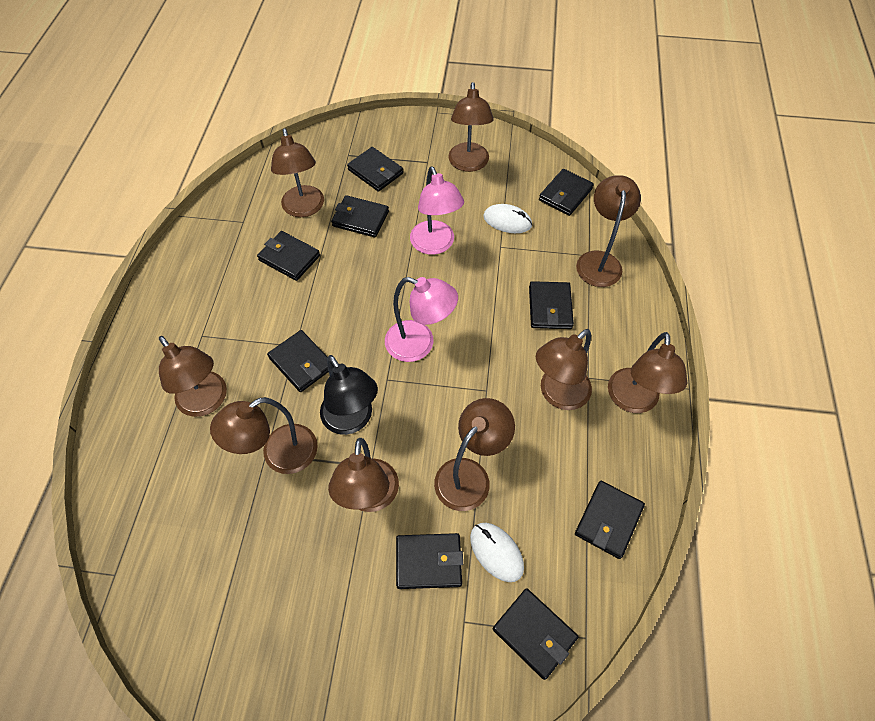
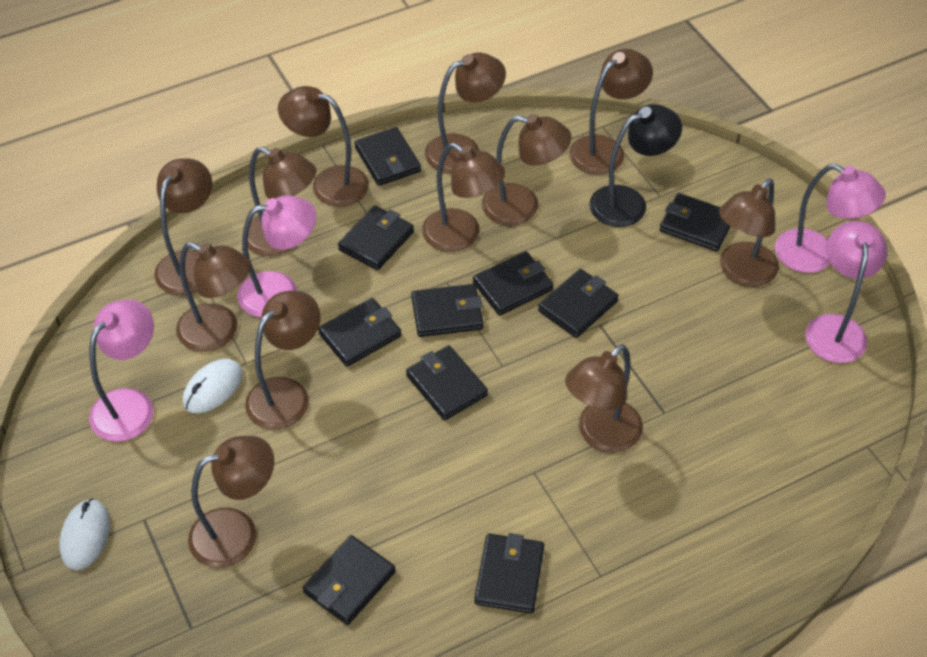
black wallet: [257,231,320,281] [267,330,334,392] [331,195,389,237] [347,147,403,192] [396,533,463,589] [493,588,578,680] [529,281,574,329] [539,169,594,216] [575,481,645,559] = 9 -> [302,535,396,625] [318,298,401,367] [338,205,414,270] [355,127,421,186] [406,345,488,420] [411,284,484,337] [473,251,553,315] [474,533,544,614] [538,269,619,338] [659,193,731,251] = 10
brown lamp: [159,336,227,417] [210,397,318,474] [271,128,324,217] [328,438,399,512] [434,398,515,511] [448,82,494,172] [536,329,592,410] [576,175,641,287] [608,332,687,413] = 9 -> [154,158,212,295] [176,242,251,352] [188,436,274,568] [245,290,321,430] [248,147,316,256] [278,86,369,207] [422,143,505,252] [425,53,506,173] [482,114,572,225] [565,344,643,453] [569,49,653,175] [719,179,779,287] = 12
pink lamp: [385,277,458,362] [410,166,464,255] = 2 -> [89,299,154,442] [237,195,316,318] [775,164,886,273] [805,221,887,363] = 4

